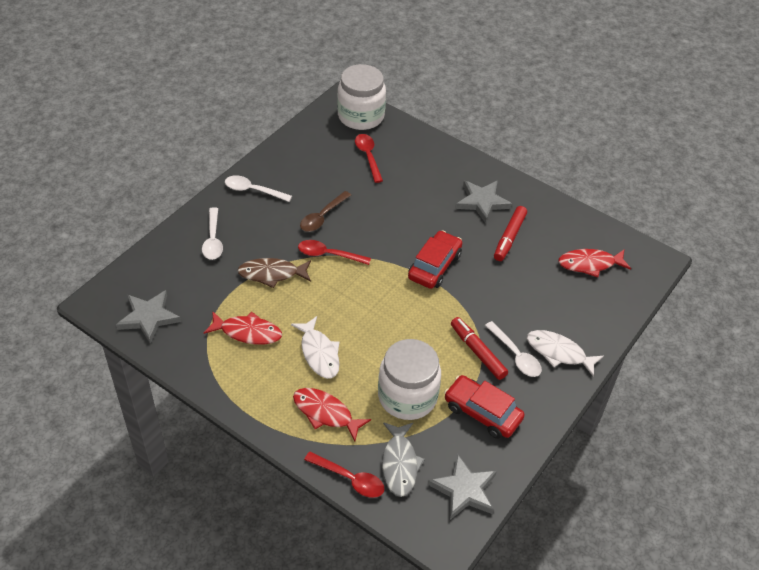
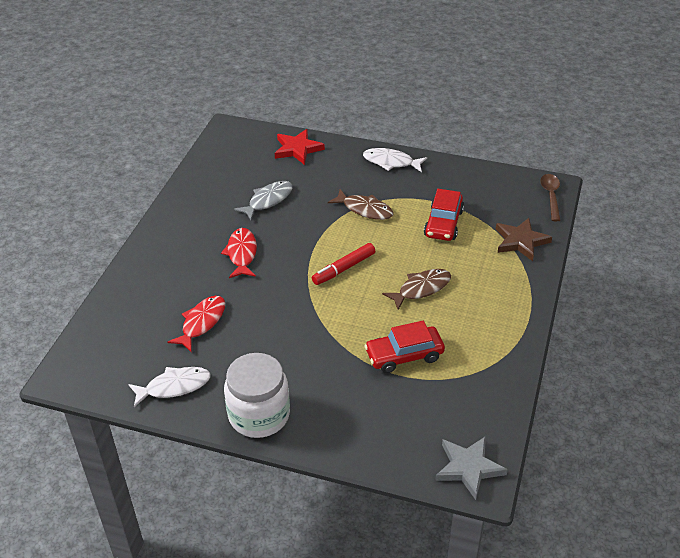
brown fish: [237,258,311,288] = 1 -> [328,189,394,220] [382,269,451,310] = 2
brown star: none = 0 -> [496,218,552,261] = 1
grey star: [116,290,181,344] [428,454,497,520] [456,180,512,223] = 3 -> [435,436,508,500] = 1
red fish: [203,311,282,345] [293,388,371,441] [558,249,631,277] = 3 -> [167,296,225,353] [221,228,257,278] = 2
red marker: [451,317,508,380] [494,206,527,261] = 2 -> [312,243,375,285] = 1
red spoon: [298,240,371,265] [304,452,384,498] [355,134,383,183] = 3 -> none = 0
red star: none = 0 -> [275,129,325,165] = 1
white jar: [337,64,386,130] [378,339,441,420] = 2 -> [224,353,290,438] = 1
white spoon: [202,207,223,260] [225,175,292,202] [485,321,542,377] = 3 -> none = 0

